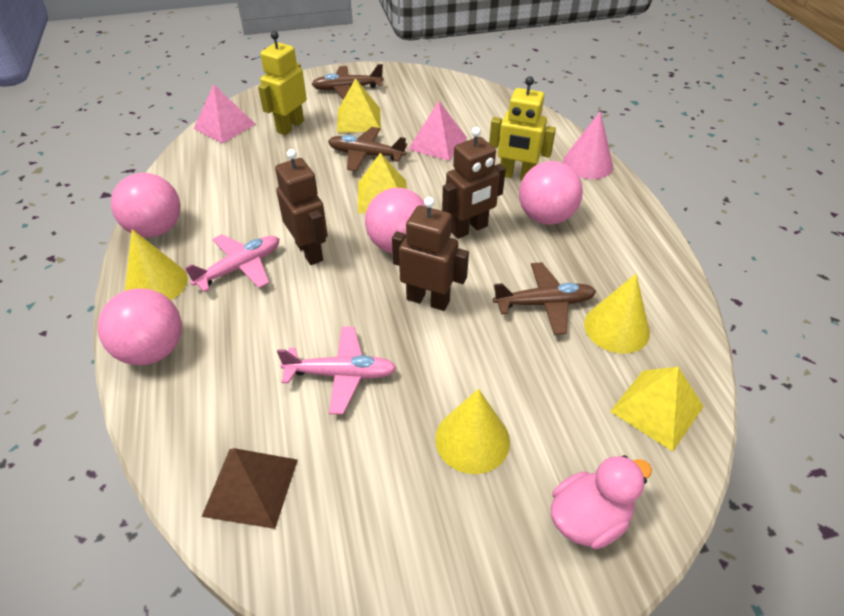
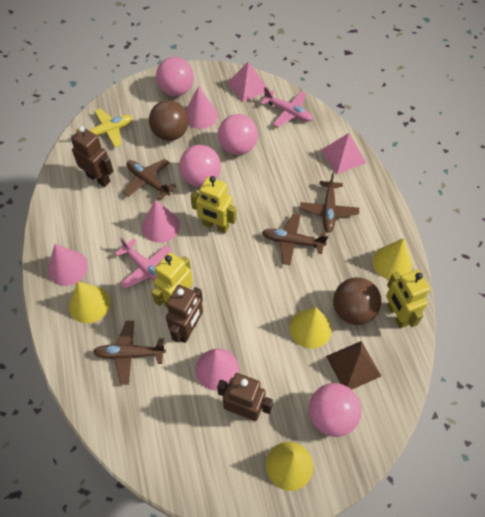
brown ball: none = 0 -> [149,100,189,141] [333,277,382,325] = 2
brown plane: [312,64,384,100] [328,127,407,171] [493,262,596,335] = 3 -> [93,321,166,385] [123,159,176,200] [262,213,328,265] [300,173,359,233] = 4
pink cone: [563,111,613,179] = 1 -> [48,244,88,286] [142,200,180,243] [186,86,218,129] [195,349,239,391] = 4
pink duck: [551,455,652,549] = 1 -> none = 0
yellow cone: [125,229,188,300] [435,389,510,474] [584,274,650,354] = 3 -> [69,282,110,323] [266,442,313,491] [290,307,332,348] [373,238,413,280] = 4
yellow plane: none = 0 -> [75,109,133,147] = 1
yellow pyramid: [337,78,381,133] [358,153,407,213] [610,367,704,451] = 3 -> none = 0
yellow robot: [258,31,307,135] [489,76,556,180] = 2 -> [151,252,193,308] [190,176,237,233] [386,270,430,328] = 3

